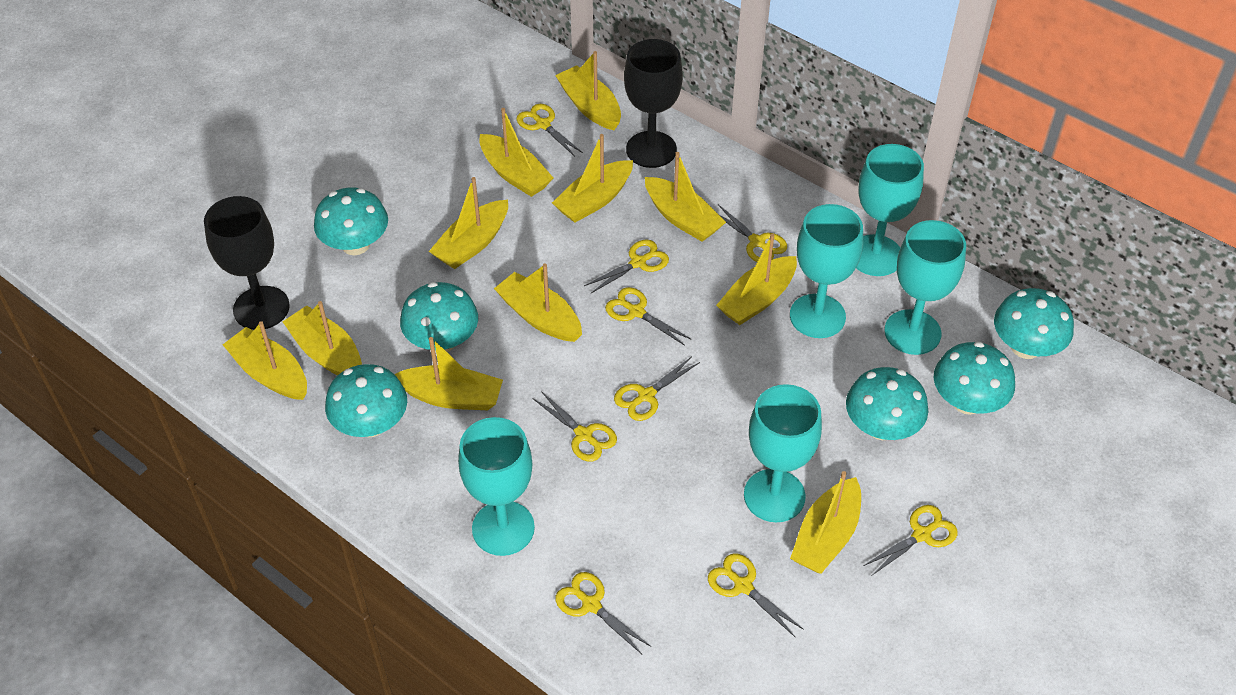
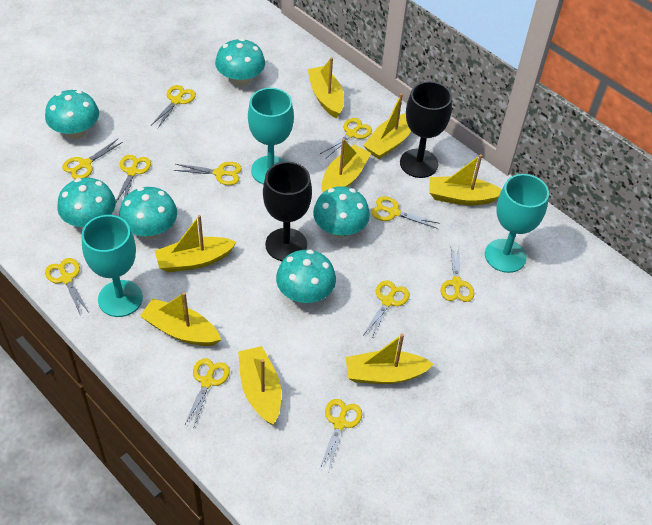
turquoise goblet: [458,417,535,556] [744,384,822,522] [790,204,863,338] [856,144,924,276] [884,220,966,355] = 5 -> [81,215,143,317] [248,88,294,184] [485,174,549,273] = 3
yellow boat: [223,321,307,400] [282,301,362,375] [395,337,503,410] [429,177,508,269] [479,108,553,197] [494,263,582,342] [552,134,633,223] [555,51,621,130] [645,152,726,242] [716,234,797,325] [790,471,861,574] = 11 -> [140,292,221,346] [155,215,236,272] [238,346,281,425] [308,57,344,119] [321,139,371,192] [346,334,434,384] [363,93,411,159] [429,154,502,205] = 8
yellow scissors: [516,104,583,157] [532,391,617,462] [555,572,651,654] [584,240,669,294] [605,287,692,346] [614,356,700,421] [708,554,804,637] [718,204,787,262] [863,505,958,575] = 9 -> [45,258,89,316] [62,139,123,179] [116,155,151,202] [151,85,196,128] [174,162,242,185] [184,358,230,429] [319,399,362,470] [320,118,372,158] [363,280,409,339] [371,196,440,229] [441,247,474,302] = 11

